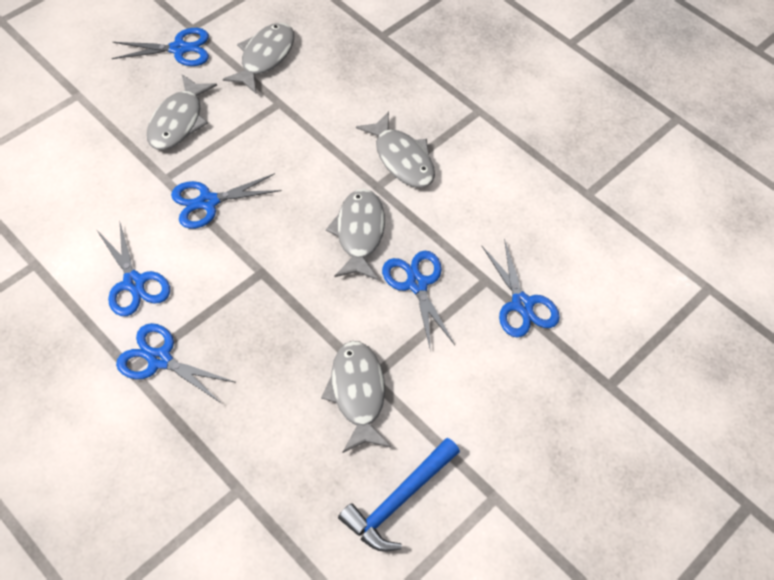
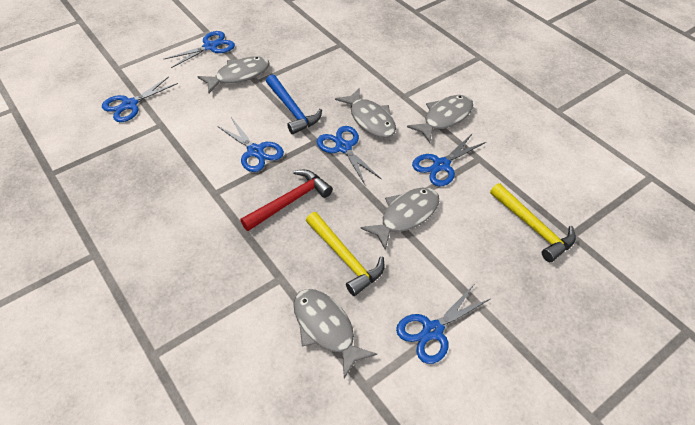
red hammer: none = 0 -> [240,170,333,231] = 1
yellow hammer: none = 0 -> [306,212,384,296] [490,183,576,262] = 2

